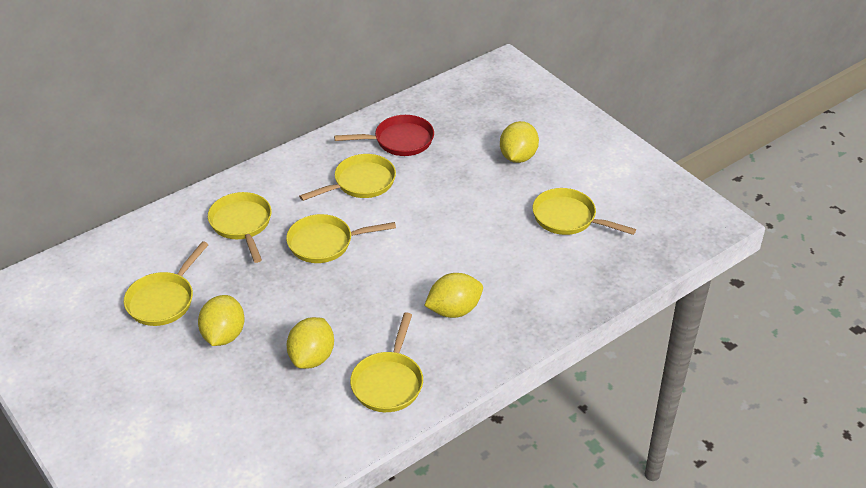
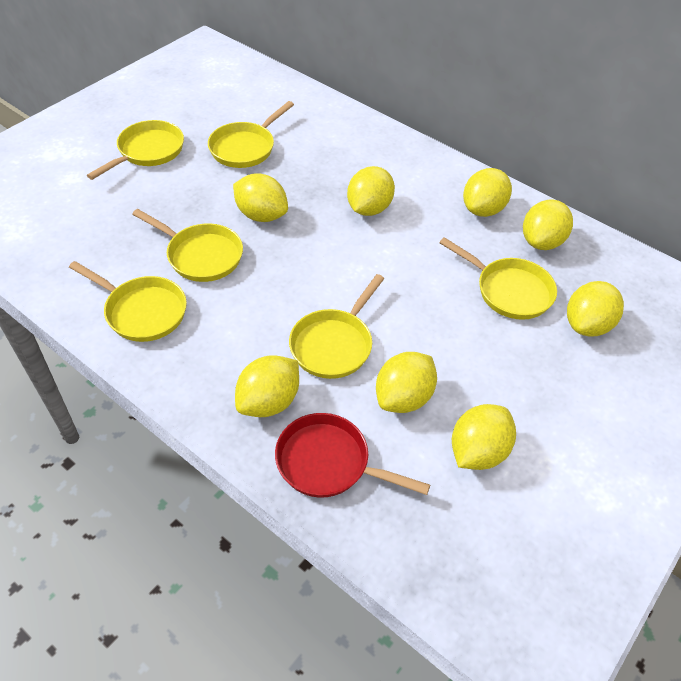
yellow lemon: [198,295,245,346] [287,317,334,369] [424,273,483,318] [500,121,539,163] = 4 -> [233,173,288,222] [235,355,299,417] [347,166,395,216] [376,352,437,413] [452,404,516,470] [463,168,512,217] [523,199,573,250] [567,281,624,336] = 8

